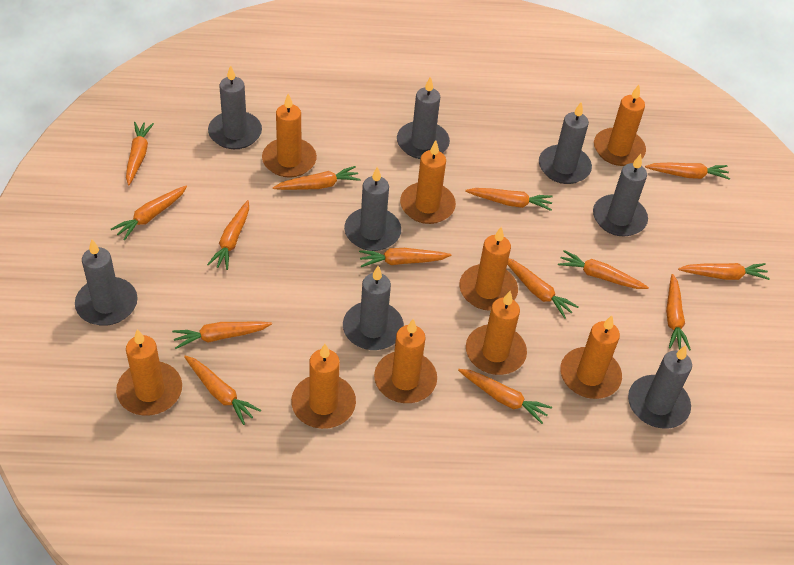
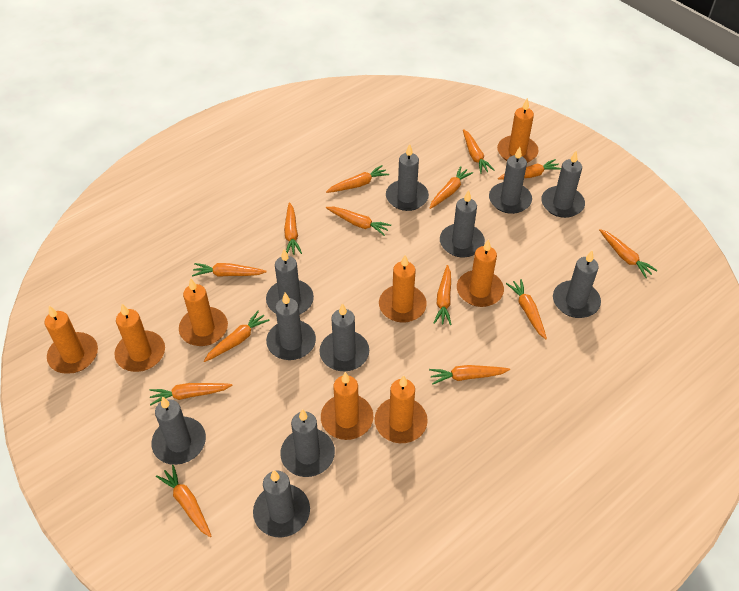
grey candle: [75,239,138,326] [208,65,262,149] [343,266,404,350] [344,167,401,251] [397,76,450,159] [539,101,592,184] [593,154,648,236] [628,345,692,429] = 8 -> [152,396,206,465] [253,470,310,538] [266,250,314,315] [266,293,316,360] [280,409,335,477] [319,303,369,371] [386,144,429,211] [440,190,485,257] [489,147,532,214] [541,151,585,218] [553,251,601,318] = 11
orange candle: [116,329,182,416] [262,93,317,178] [291,344,356,429] [374,319,437,403] [400,140,456,224] [459,226,518,311] [466,291,527,375] [560,315,622,399] [594,85,646,166] = 9 -> [45,306,98,374] [114,304,165,372] [179,278,228,346] [321,372,373,440] [375,375,428,443] [379,255,427,323] [457,239,504,307] [497,98,539,163] = 8

